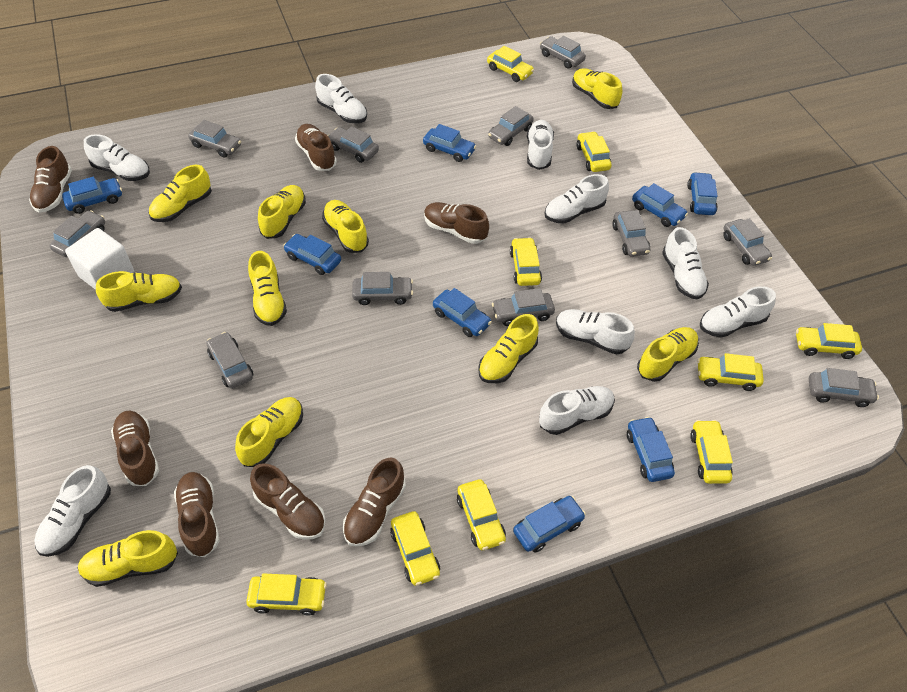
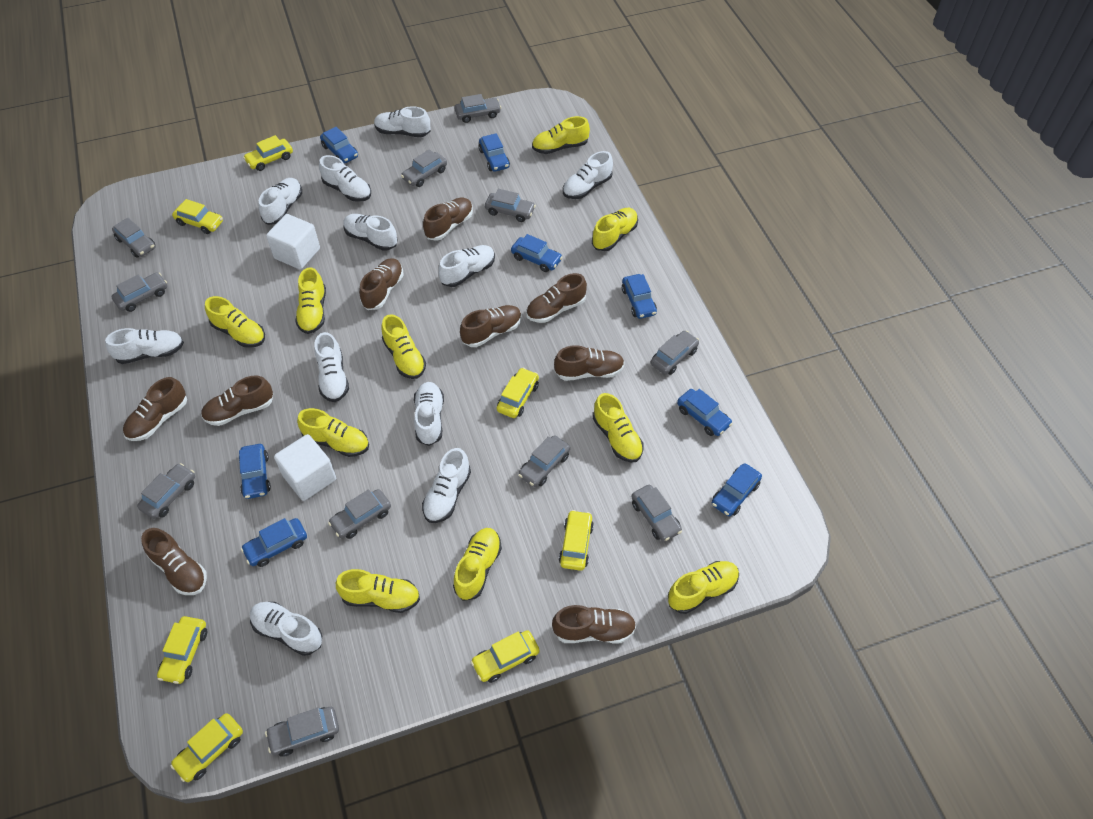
brown shoe: [29,146,72,213] [111,410,159,486] [174,472,220,557] [250,463,325,540] [295,124,337,171] [343,458,406,547] [424,202,489,244] = 7 -> [123,377,187,441] [141,528,207,595] [201,375,273,426] [359,258,403,310] [423,198,473,241] [460,305,522,347] [526,273,587,323] [552,605,637,644] [554,345,625,381] = 9
white cube: [65,228,134,290] = 1 -> [266,214,320,269] [274,434,336,501] = 2
white shoe: [34,465,111,557] [84,134,150,181] [315,74,367,123] [527,120,554,170] [539,386,615,435] [544,174,609,224] [556,309,635,354] [662,227,709,300] [700,286,776,338] = 9 -> [105,328,184,364] [250,602,322,656] [259,178,302,225] [314,332,349,402] [319,155,371,202] [343,214,398,251] [374,106,431,137] [414,382,444,446] [422,448,471,523] [438,245,495,287] [563,151,613,199] = 11
yellow car: [246,573,327,616] [390,511,440,586] [457,479,506,550] [487,46,534,82] [510,237,542,286] [577,131,612,172] [690,420,733,484] [697,353,764,391] [796,323,862,359] = 9 -> [157,616,207,684] [170,713,243,782] [172,199,223,234] [243,135,293,171] [471,630,540,683] [497,368,539,418] [559,510,594,571] = 7

